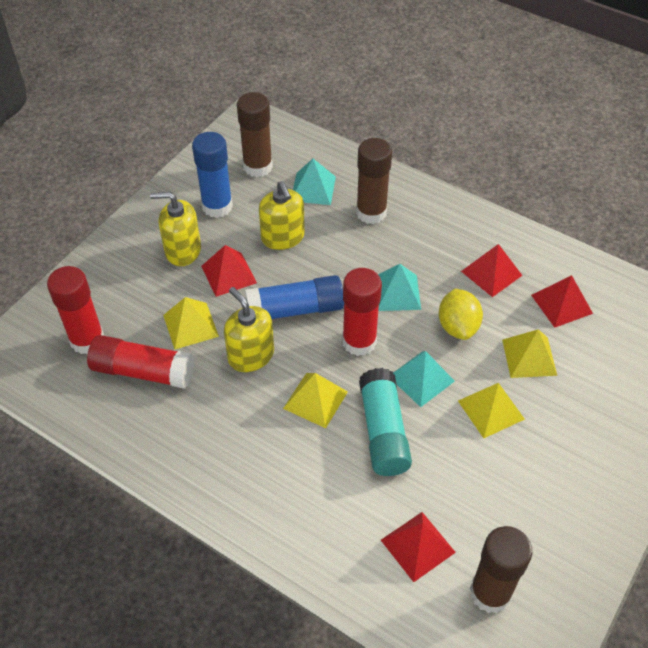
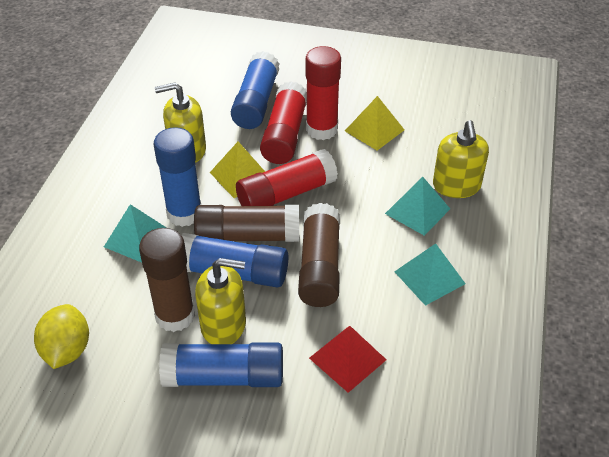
blue glue stick: [192,132,233,218] [245,275,344,319] = 2 -> [154,127,201,227] [159,342,283,387] [181,233,288,288] [231,51,279,129] = 4
red pyramid: [201,245,257,297] [381,512,456,582] [461,244,523,297] [531,275,593,328] = 4 -> [309,326,386,393] = 1
turquoise glue stick: [359,368,412,476] = 1 -> none = 0
yellow pyramid: [163,297,219,349] [283,373,348,428] [458,383,525,438] [502,329,557,378] = 4 -> [210,142,265,198] [345,96,404,150] = 2

